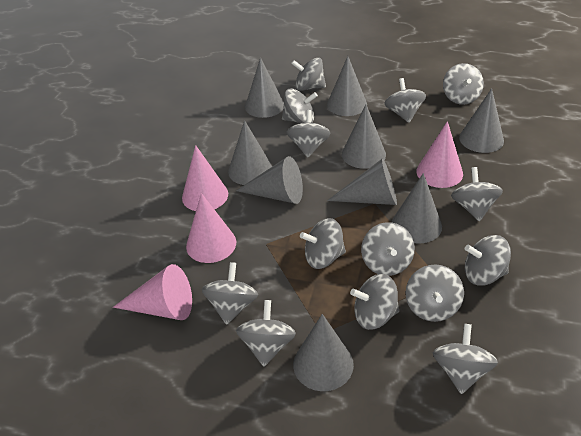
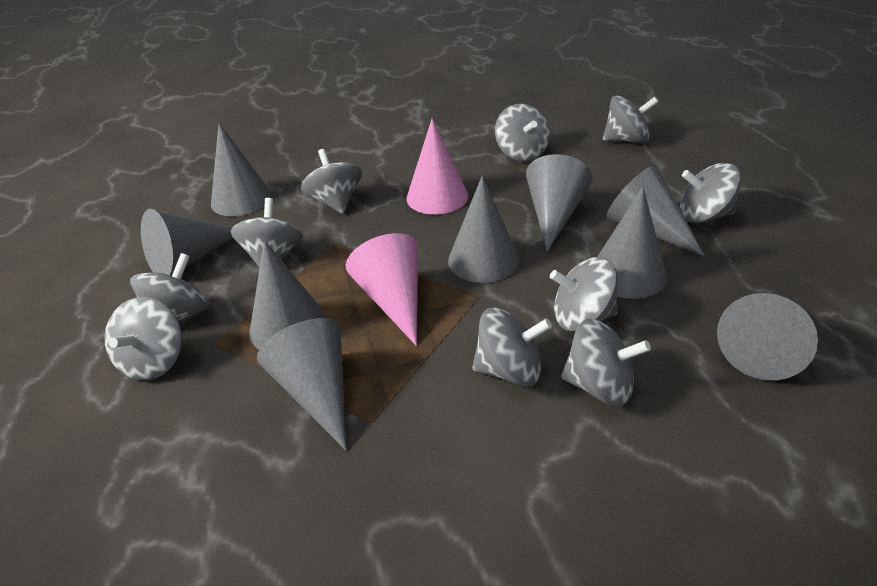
grey spinning top: [202,262,258,325] [236,300,296,366] [282,89,318,123] [287,110,330,157] [291,57,326,91] [300,218,346,269] [350,274,399,330] [361,222,415,276] [384,78,426,123] [405,264,464,322] [433,324,498,394] [443,63,484,105] [451,167,503,221] [465,235,511,286] = 14 -> [105,297,182,381] [130,253,209,322] [231,198,303,268] [301,149,362,213] [472,307,552,387] [495,104,550,162] [550,257,618,331] [561,319,651,407] [603,95,658,143] [680,163,741,223] = 10
pink cone: [113,264,192,320] [182,145,228,211] [186,193,236,263] [416,121,463,188] = 4 -> [346,233,418,346] [406,118,468,215] = 2

